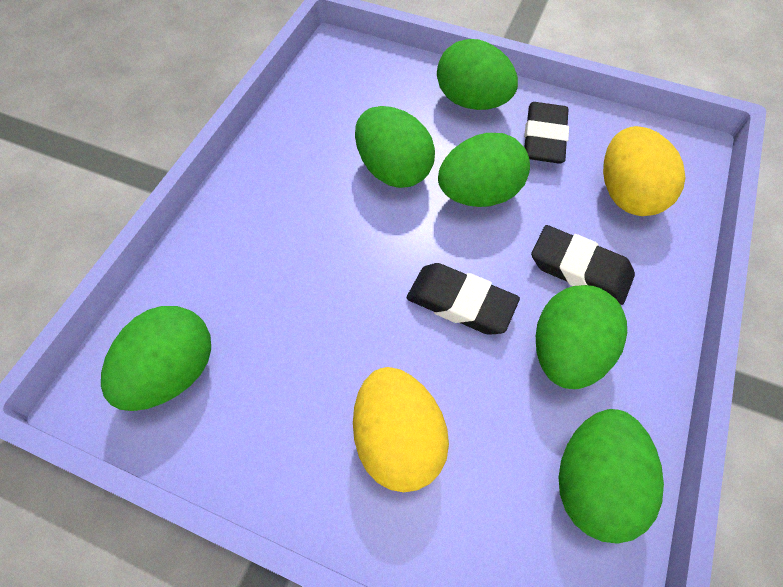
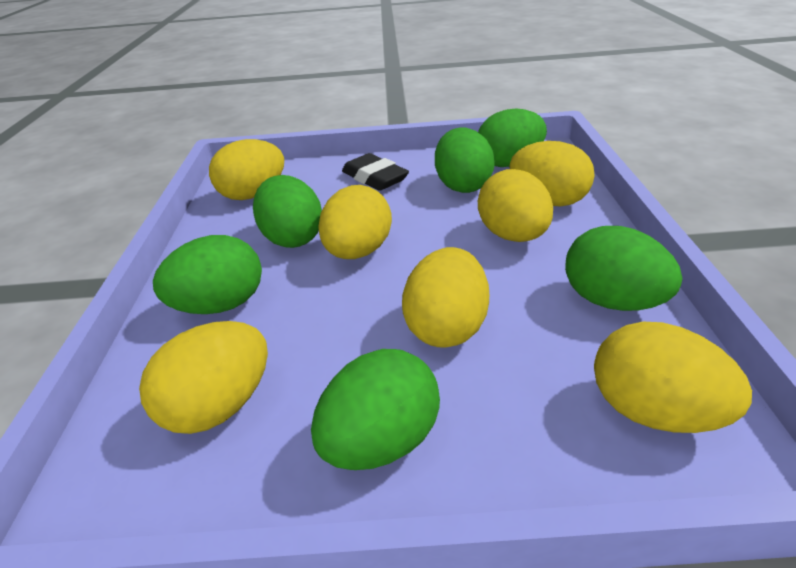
black eraser: [407,263,520,335] [524,102,569,164] [531,225,635,305] = 3 -> [342,153,409,191] = 1
yellow egg: [353,367,449,492] [603,126,685,216] = 2 -> [139,321,268,434] [209,139,284,200] [318,185,392,259] [402,247,489,348] [478,169,553,242] [510,141,595,207] [594,322,752,433] = 7

